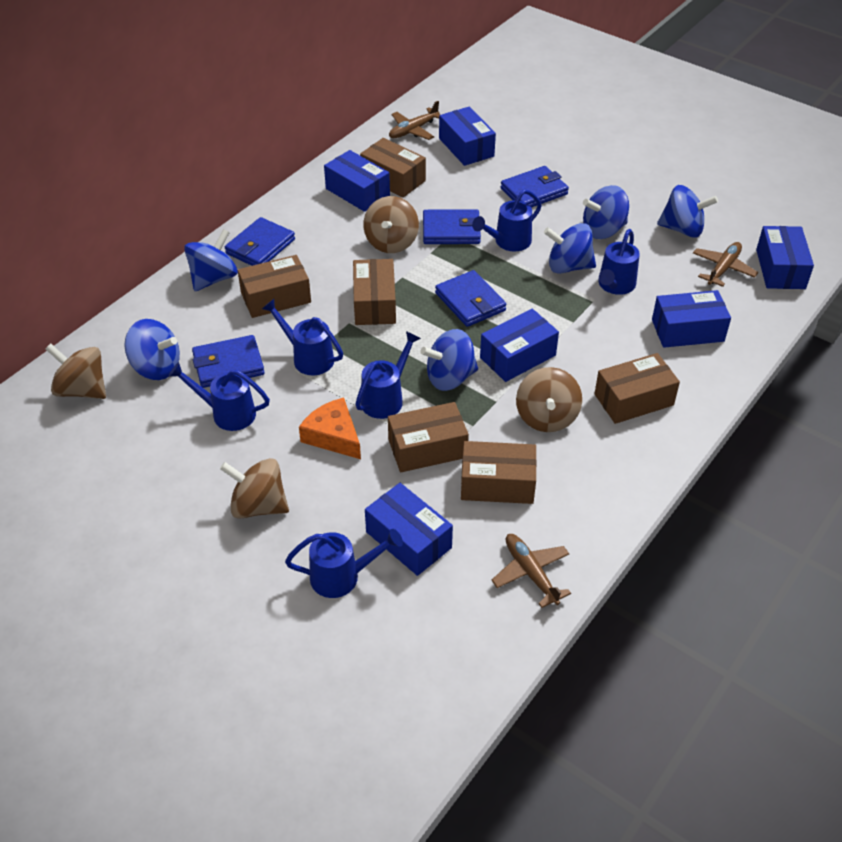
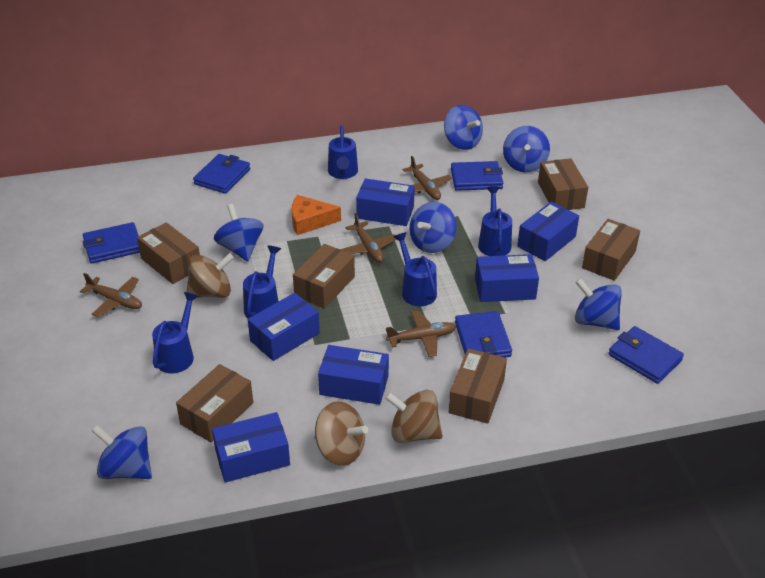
blue watering can: [168,362,270,431] [262,299,343,375] [285,529,403,598] [356,331,421,419] [472,189,542,252] [598,229,640,295] = 6 -> [152,292,198,373] [243,246,281,318] [328,125,358,179] [394,232,437,306] [478,186,512,256] = 5
brown plane: [389,101,440,140] [491,534,571,608] [693,242,758,287] = 3 -> [80,273,142,317] [340,213,397,263] [386,310,457,357] [403,156,452,200] = 4
brown spinning top: [45,343,106,399] [220,458,289,519] [363,196,419,253] [516,367,582,432] = 4 -> [187,253,234,298] [315,401,368,466] [385,390,443,443] = 3

